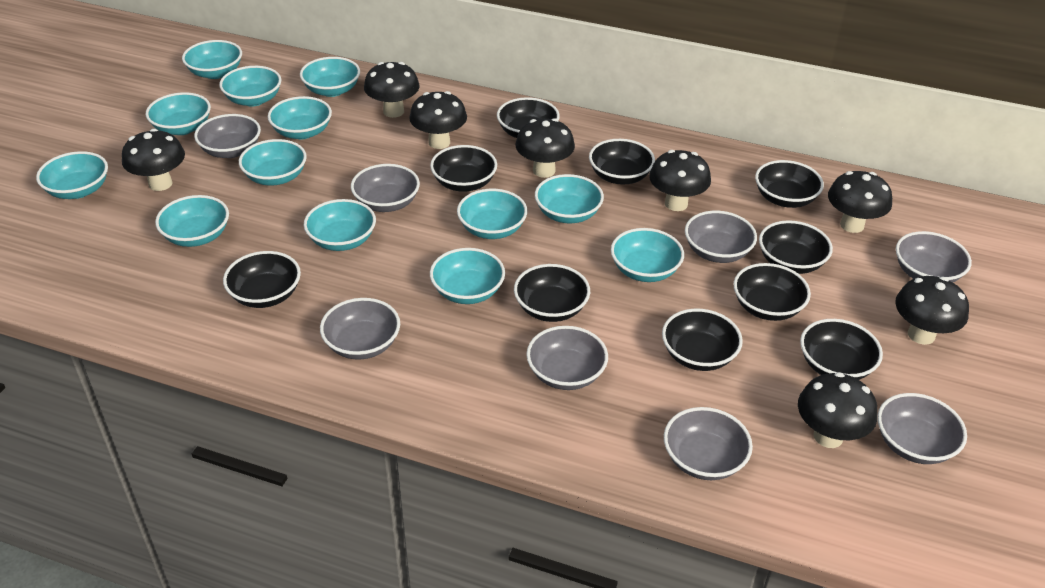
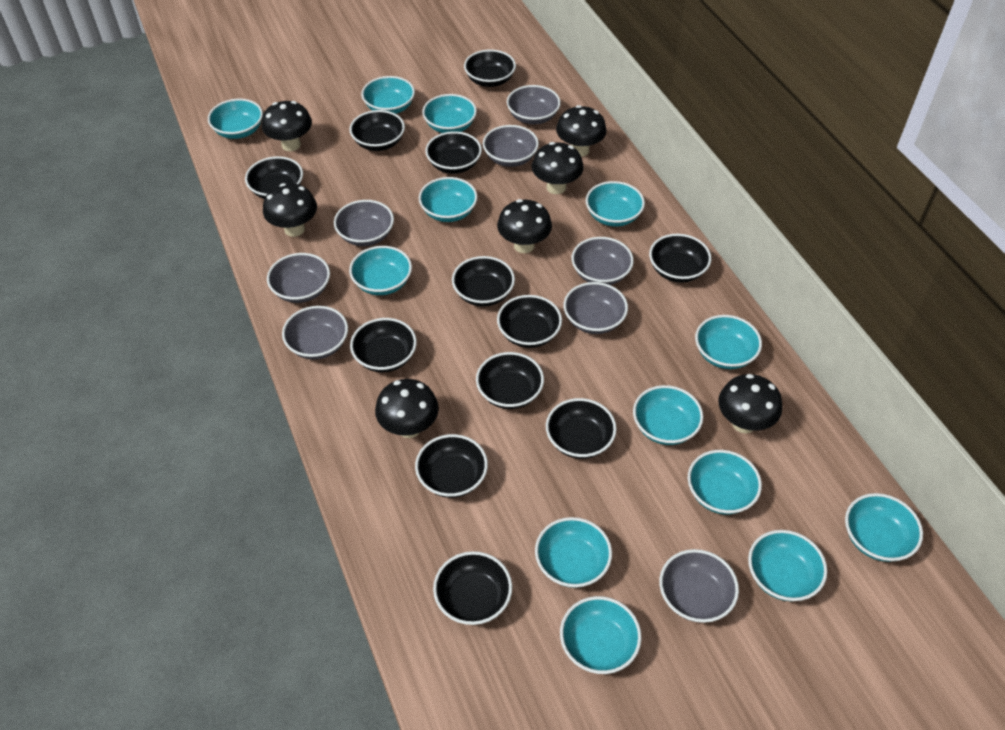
black bowl: [223,251,301,308] [430,145,497,192] [497,97,560,138] [514,264,590,322] [589,139,655,185] [662,309,743,371] [733,263,811,321] [755,160,824,208] [759,220,833,274] [800,319,883,380] = 10 -> [245,156,303,199] [350,110,405,151] [350,318,417,372] [415,434,488,498] [425,131,482,174] [433,551,512,625] [452,256,515,307] [464,49,516,87] [476,352,544,409] [497,295,562,348] [546,398,617,459] [649,234,711,283] = 12
black mushroom: [122,129,185,191] [364,62,420,118] [409,91,467,149] [515,118,575,178] [649,150,711,211] [798,372,877,448] [828,171,892,233] [895,276,969,345] = 8 -> [262,101,312,151] [263,183,317,237] [375,379,439,438] [497,199,552,253] [532,142,584,194] [556,105,607,157] [718,374,782,433] = 7

